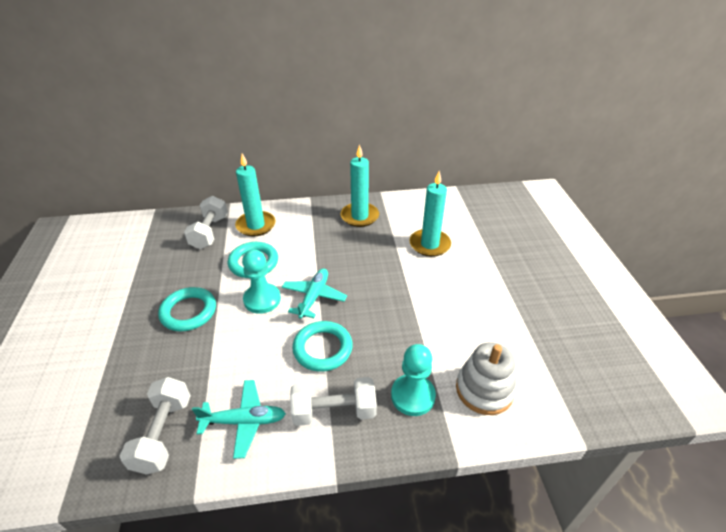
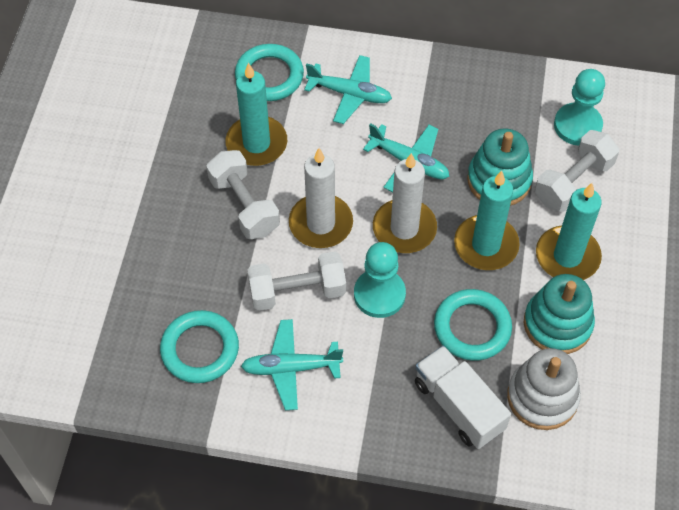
turquoise plane: [192,380,286,459] [282,268,347,319] = 2 -> [241,319,343,410] [304,55,392,124] [363,123,449,192] = 3
turquoise stacking toy: none = 0 -> [467,128,533,206] [524,274,595,354] = 2
white candle: none = 0 -> [289,148,353,248] [373,153,437,253] = 2
white truck: none = 0 -> [415,346,511,449] = 1

